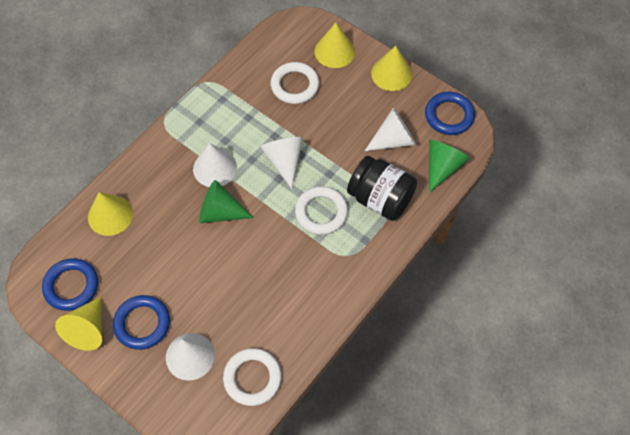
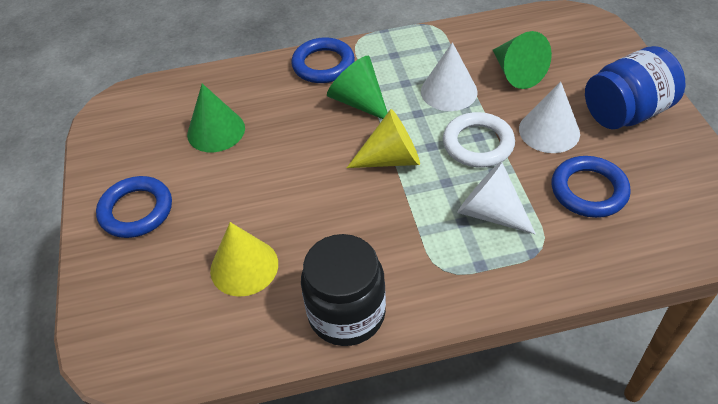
blue jar: none = 0 -> [585,46,685,129] = 1
green cone: [199,180,254,223] [429,140,470,193] = 2 -> [187,83,245,152] [327,56,388,119] [493,31,552,89] = 3
white cone: [166,333,215,381] [193,143,237,187] [260,137,303,189] [365,108,416,151] = 4 -> [421,42,478,111] [457,161,536,235] [519,82,580,153] = 3
white ring: [223,348,282,406] [271,62,319,104] [295,186,348,235] = 3 -> [443,112,515,168] = 1
yellow cone: [55,297,102,351] [88,192,133,236] [315,23,355,68] [371,46,413,91] = 4 -> [210,222,278,297] [347,109,420,168] = 2

